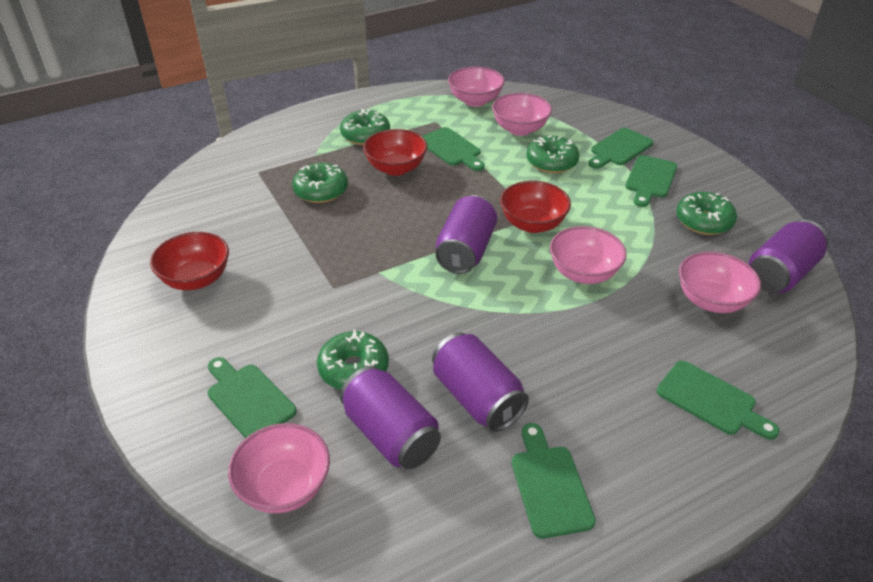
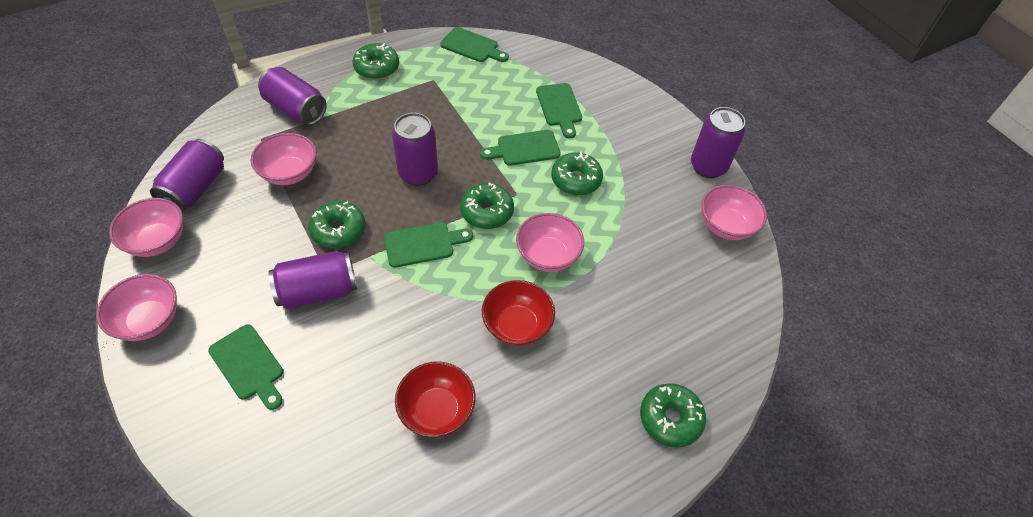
green cutting board: [208,357,297,438] [422,127,485,171] [512,423,596,539] [588,128,653,169] [625,155,677,207] [657,361,780,440] = 6 -> [208,324,283,410] [384,222,473,268] [440,27,509,62] [480,130,561,166] [536,83,582,139] = 5
purple can: [340,366,441,469] [432,332,529,432] [436,195,497,274] [749,220,828,293] = 4 -> [150,139,224,213] [258,67,327,125] [268,251,357,309] [392,113,438,186] [691,107,745,178] = 5
red bowl: [150,232,229,290] [363,129,427,176] [500,181,571,233] = 3 -> [395,362,476,437] [482,280,555,346] = 2

